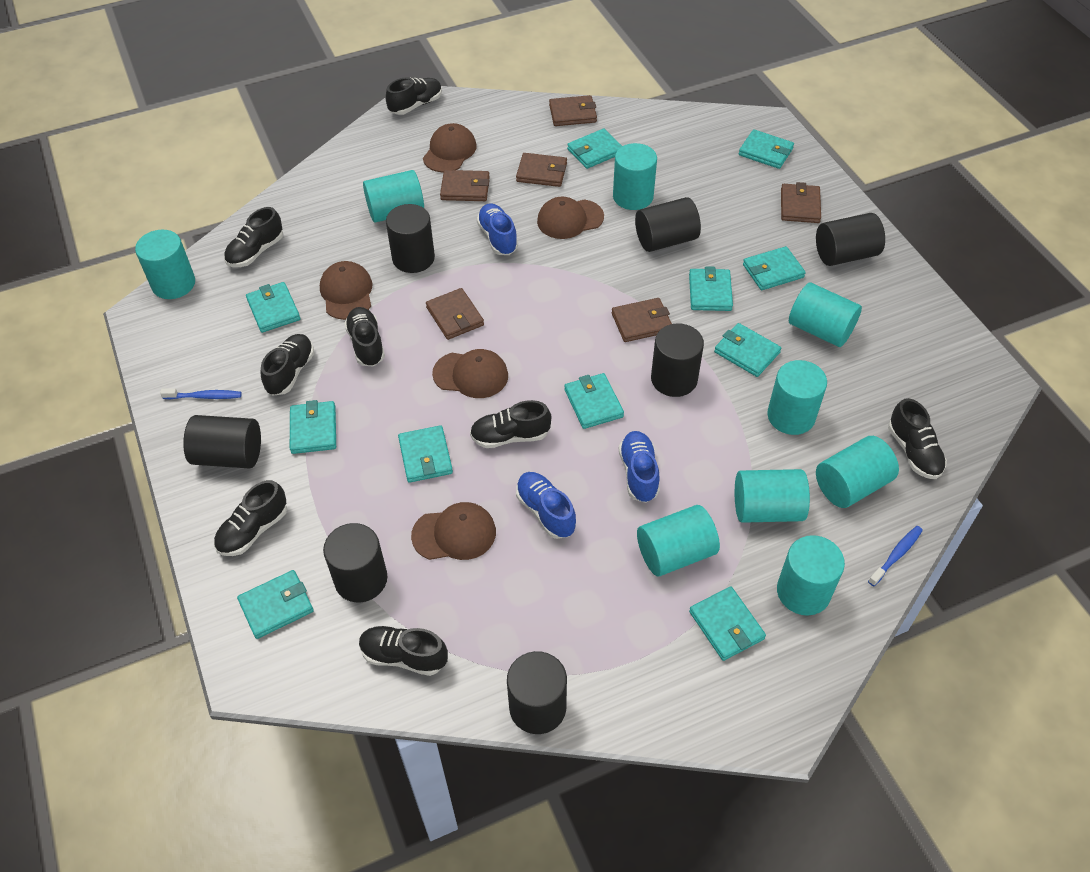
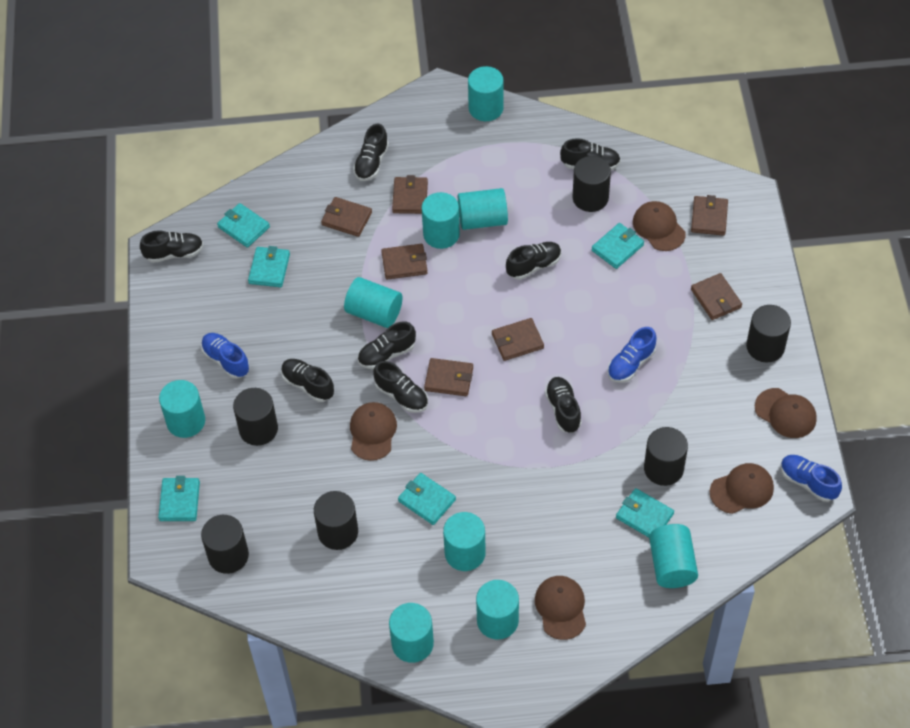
black cylinder: [183,415,261,468] [323,523,388,602] [386,204,435,273] [507,651,567,734] [635,197,701,252] [651,323,704,397] [816,213,885,266] = 7 -> [201,515,249,574] [233,388,278,446] [314,491,358,550] [573,156,611,212] [644,427,688,486] [746,305,791,362] = 6
blue toothbrush: [160,388,242,399] [868,526,923,586] = 2 -> none = 0
brown wallet: [426,288,484,340] [440,170,490,201] [516,153,567,187] [549,95,597,126] [612,298,672,342] [781,182,821,223] = 6 -> [321,197,372,237] [381,244,428,280] [392,175,428,214] [424,358,473,396] [492,318,544,361] [691,195,728,236] [691,273,742,320] = 7
turquoise wallet: [237,570,314,639] [246,282,300,333] [290,400,336,454] [398,425,453,483] [564,373,624,429] [567,129,622,169] [689,266,733,311] [689,587,766,661] [714,323,781,377] [739,129,794,169] [743,246,806,290] = 11 -> [158,476,200,521] [217,203,270,248] [248,246,290,287] [398,473,456,525] [592,223,644,269] [616,488,674,537] = 6

